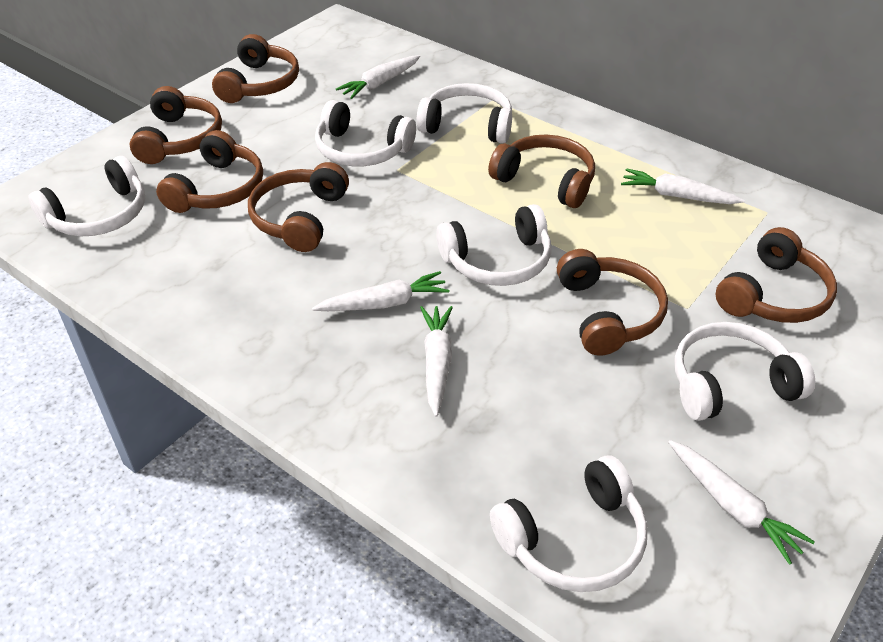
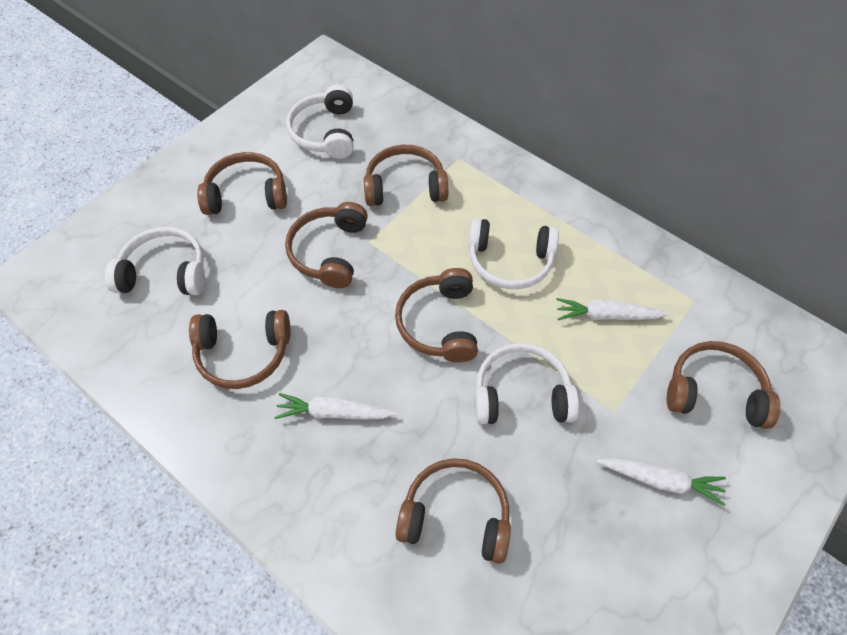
white carrot: [312,271,449,311] [336,55,420,99] [420,306,453,417] [621,168,745,204] [668,440,815,565] = 5 -> [274,393,397,420] [556,298,669,320] [596,458,726,506] = 3
white headphones: [29,156,145,237] [315,100,416,166] [416,83,512,143] [436,204,551,286] [490,456,647,592] [675,322,815,421] = 6 -> [105,227,205,295] [286,85,354,159] [468,218,559,289] [474,343,579,424] = 4

